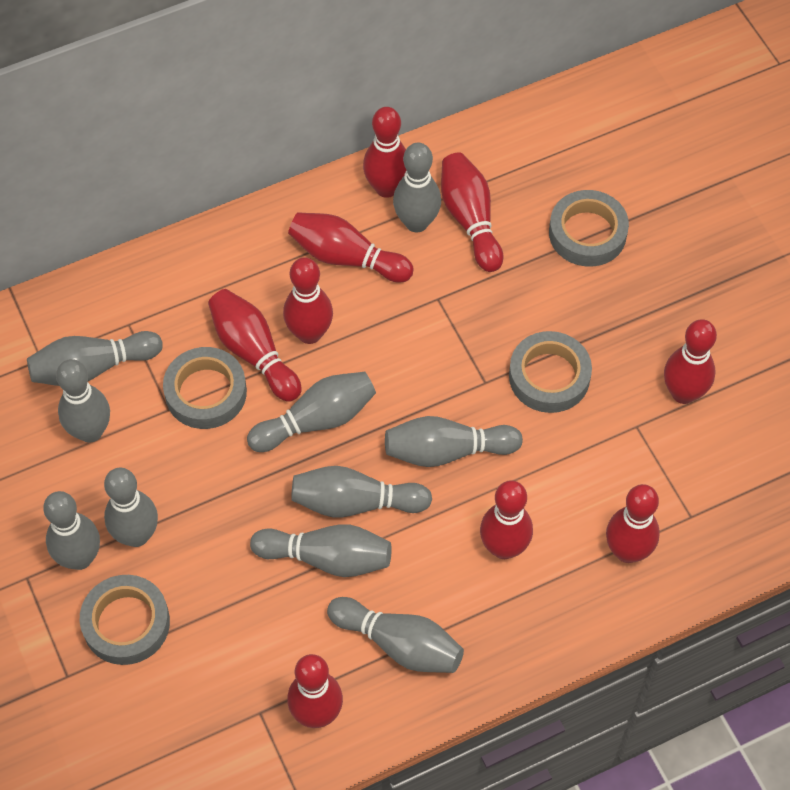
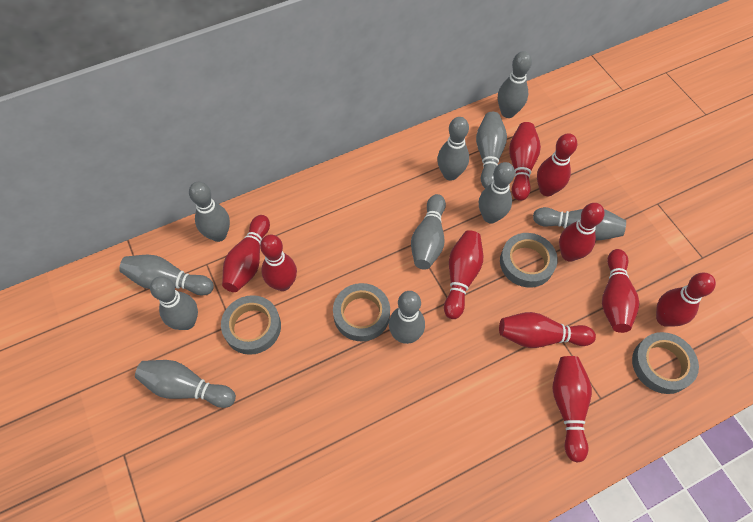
grey bowling pin: [27,331,163,386] [43,491,100,570] [56,359,110,442] [104,468,158,547] [247,372,376,452] [250,524,392,577] [291,466,432,517] [327,597,464,673] [385,416,523,467] [393,143,441,232] = 10 -> [119,255,214,295] [135,360,236,408] [150,276,198,330] [189,182,230,242] [389,291,425,344] [411,194,446,270] [437,117,469,181] [476,112,507,188] [479,162,515,224] [498,51,532,118] [533,207,626,240] = 11
red bowling pin: [208,289,302,402] [283,257,333,344] [287,654,343,728] [288,212,414,283] [363,107,406,198] [441,152,503,272] [480,480,533,559] [606,484,660,563] [664,319,717,404] = 9 -> [222,215,270,292] [260,235,297,291] [444,230,483,319] [499,312,596,348] [509,122,541,201] [537,133,577,196] [552,356,592,463] [559,203,604,262] [602,249,640,333] [656,273,716,327] = 10

